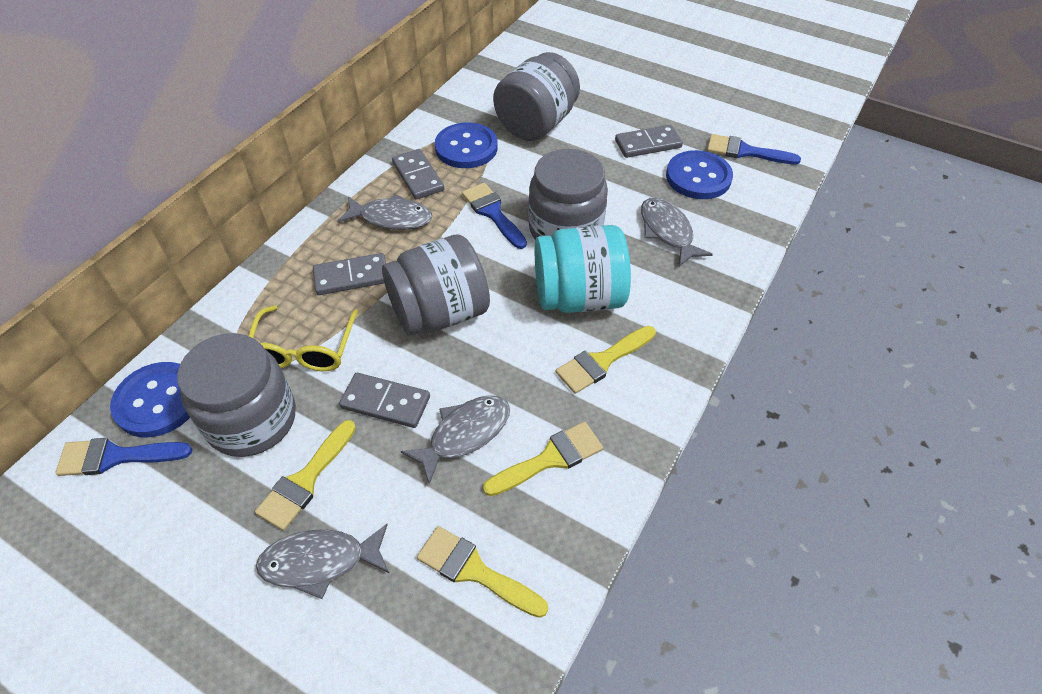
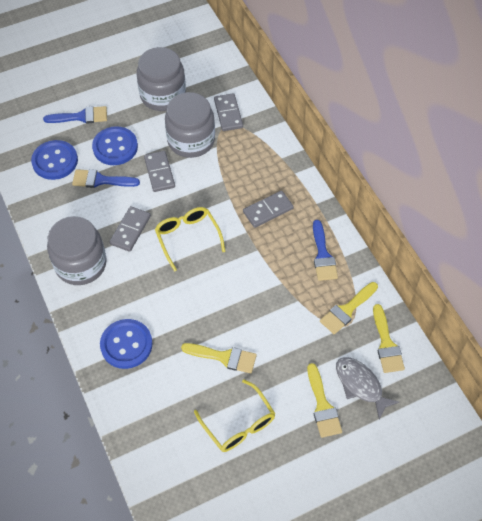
grey fish: [256,524,389,599] [337,194,432,230] [401,395,510,484] [641,197,713,267] = 4 -> [336,357,399,420] = 1
grey jar: [177,333,296,457] [382,235,490,336] [493,52,580,141] [528,149,608,240] = 4 -> [47,216,107,285] [137,47,186,111] [165,92,215,158] = 3
turquoise jar: [535,225,631,313] = 1 -> none = 0
yellow glasses: [249,305,358,371] = 1 -> [155,207,225,272] [194,379,275,452] = 2

